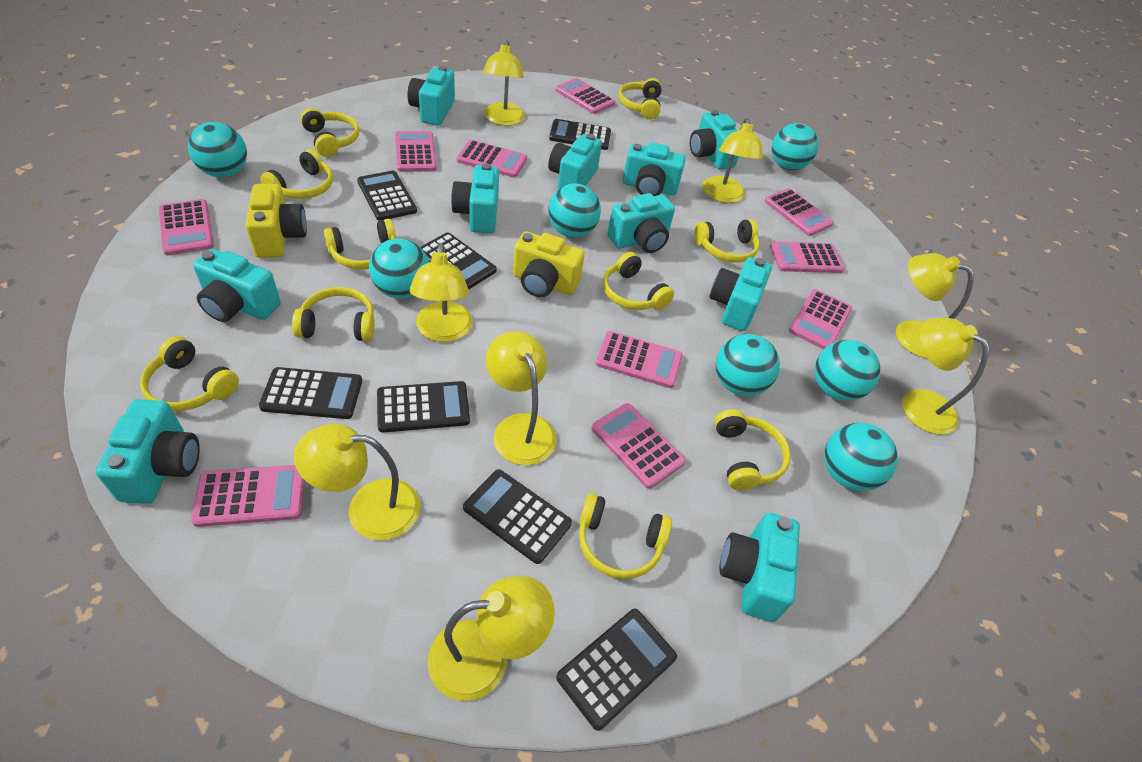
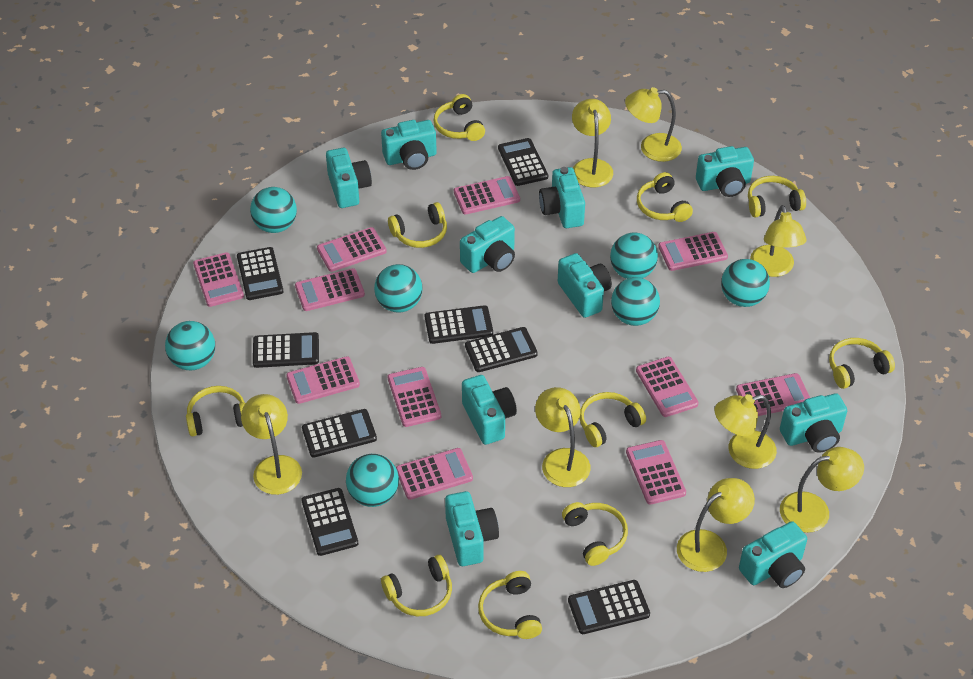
black calculator: [259,367,362,419] [357,171,417,221] [377,381,470,433] [421,232,497,289] [463,469,572,564] [549,119,611,150] [556,609,677,731] = 7 -> [237,247,284,300] [253,332,319,368] [301,488,358,556] [302,409,377,458] [425,305,493,344] [465,327,538,372] [498,138,548,186] [568,580,650,634] = 8
pink calculator: [159,199,214,256] [191,465,305,527] [395,131,437,172] [457,140,527,177] [555,78,615,114] [591,403,686,489] [596,331,683,388] [765,188,834,236] [770,241,845,273] [789,289,852,349] = 10 -> [193,252,244,307] [286,356,360,404] [295,268,365,311] [317,227,387,272] [388,367,441,427] [396,448,473,500] [454,176,520,214] [626,440,686,505] [636,357,699,417] [658,232,728,271] [736,373,810,416] = 11
yellow camera: [245,184,307,258] [513,231,585,297] = 2 -> none = 0

